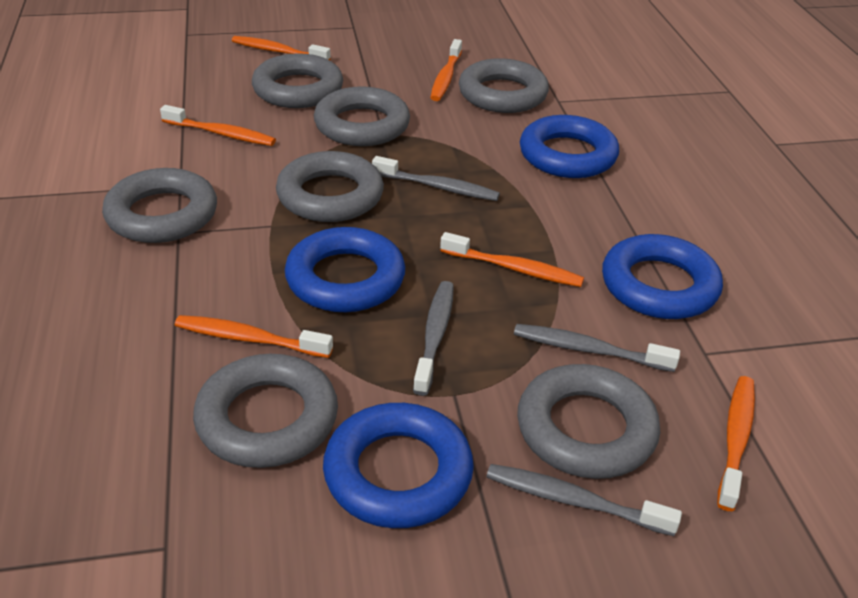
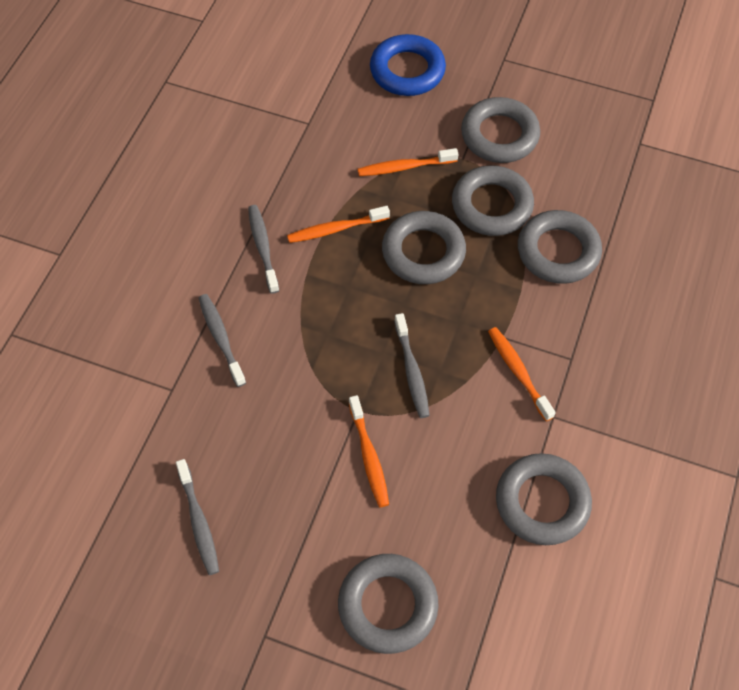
blue ring: [285,227,405,312] [323,403,474,528] [520,115,619,178] [602,234,723,319] = 4 -> [370,34,446,96] = 1
grey ring: [102,168,217,243] [193,354,338,468] [252,53,343,108] [276,151,384,222] [314,86,410,146] [459,58,549,113] [517,364,660,479] = 7 -> [338,554,438,654] [382,211,466,284] [452,165,534,236] [461,97,540,163] [496,453,592,545] [518,210,602,284] = 6
orange toothbrush: [160,105,276,146] [175,315,333,358] [232,36,331,60] [430,39,462,101] [440,232,584,287] [717,376,755,511] = 6 -> [287,206,390,243] [349,395,389,507] [358,148,458,176] [488,327,556,421] = 4

